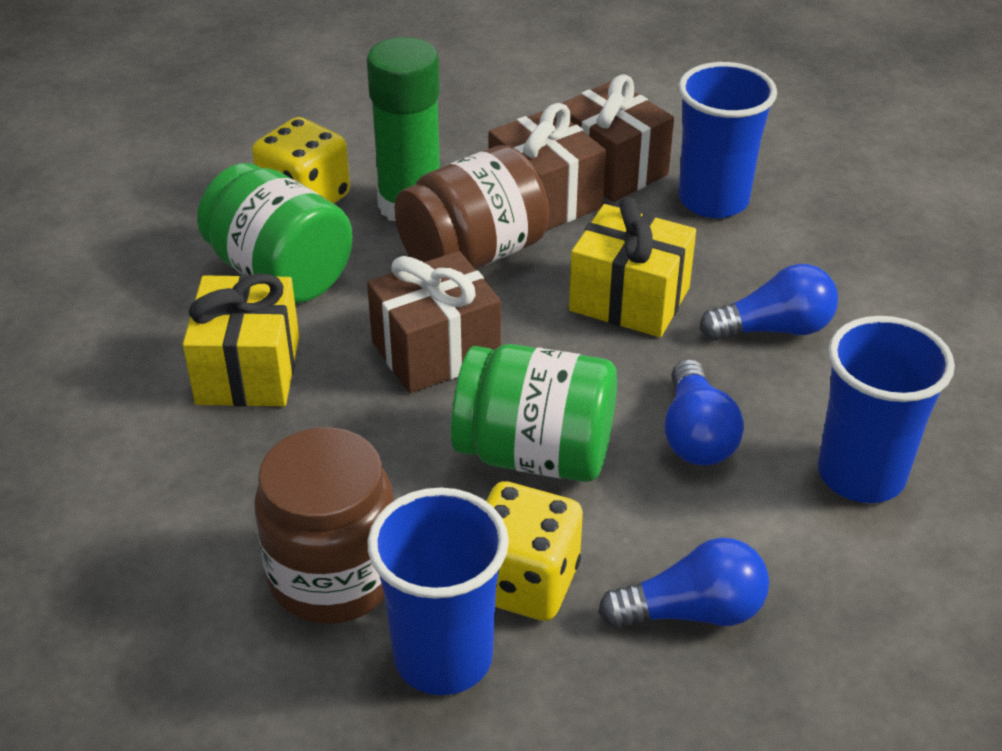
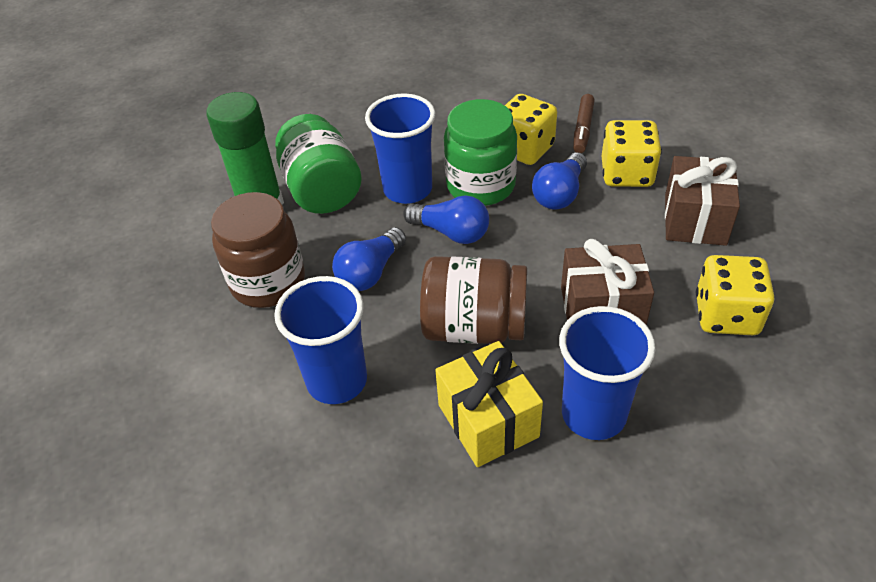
brown gift: [367,251,501,393] [489,103,606,230] [562,74,674,202] = 3 -> [561,239,654,325] [665,156,740,246] = 2
brown marker: none = 0 -> [573,94,595,153] = 1
yellow dice: [252,117,350,204] [486,481,583,621] = 2 -> [505,94,557,165] [602,120,662,187] [696,255,775,335] = 3
yellow gift: [183,274,299,407] [569,197,696,337] = 2 -> [435,341,543,467] = 1

